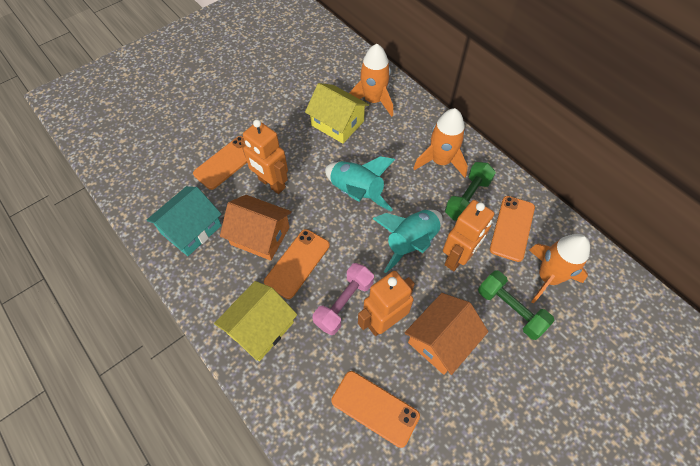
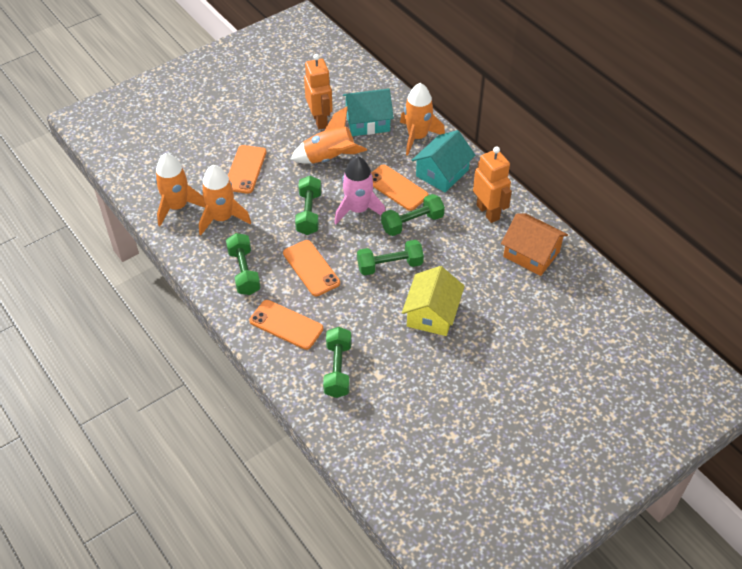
green dumbbell: [445,162,496,221] [478,270,555,340] = 2 -> [226,233,261,295] [295,176,321,235] [323,327,351,398] [357,240,424,276] [381,194,445,236] = 5
orange house: [220,195,292,261] [405,293,489,375] = 2 -> [501,214,568,276] = 1
orange robot: [240,120,288,194] [358,271,415,336] [443,200,494,271] = 3 -> [304,54,333,130] [473,147,512,223] = 2
orange rocket: [349,44,393,117] [413,108,468,178] [529,234,590,304] = 3 -> [155,153,206,226] [199,165,251,236] [291,106,367,164] [400,83,445,156] = 4
pink dumbbell: [313,263,374,335] = 1 -> none = 0
pink rocket: none = 0 -> [334,156,386,224] = 1
turquoise house: [146,186,222,256] = 1 -> [343,89,394,136] [412,130,475,192] = 2
turquoise rocket: [325,157,395,212] [373,210,443,273] = 2 -> none = 0
yellow house: [214,281,297,361] [305,83,369,144] = 2 -> [402,266,465,336] = 1

